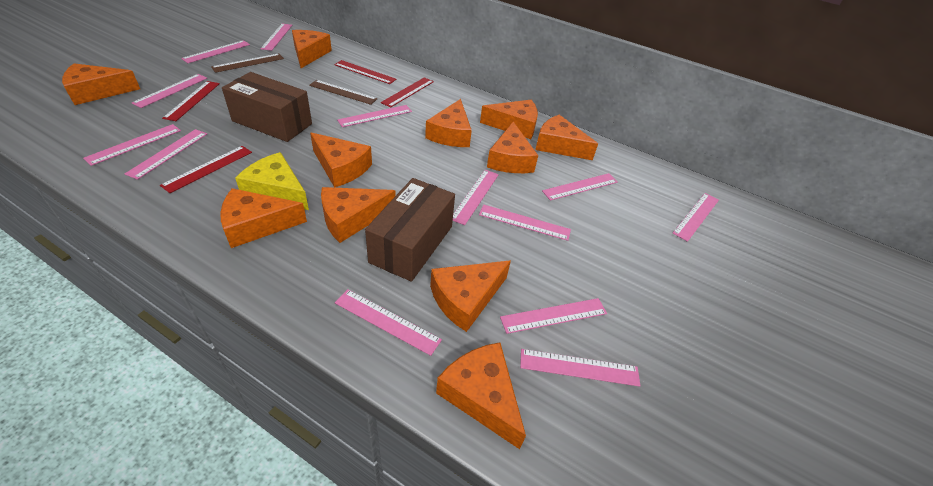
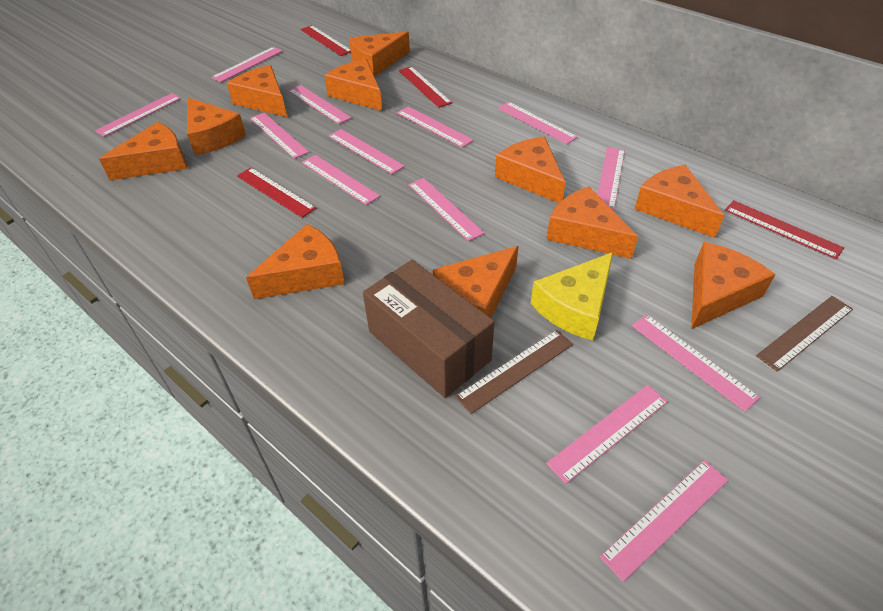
brown box: [222,72,312,142] [365,178,455,282] = 2 -> [363,260,494,398] = 1

